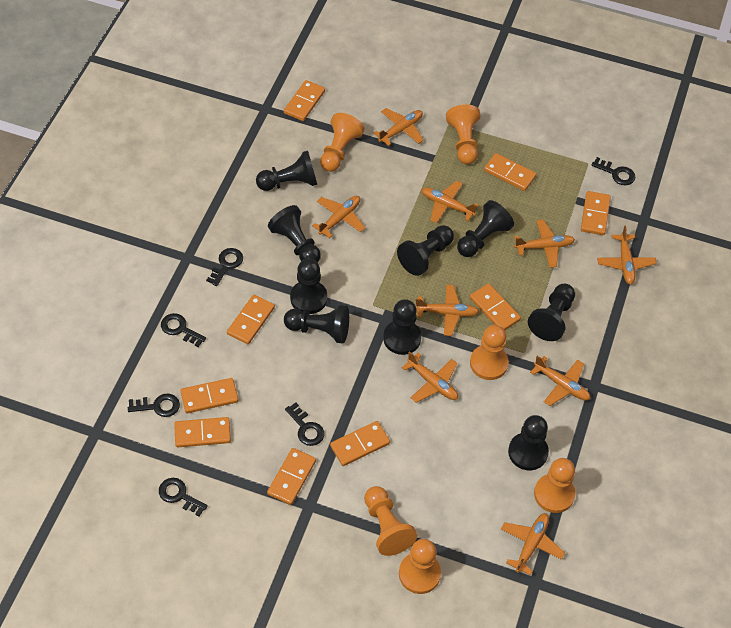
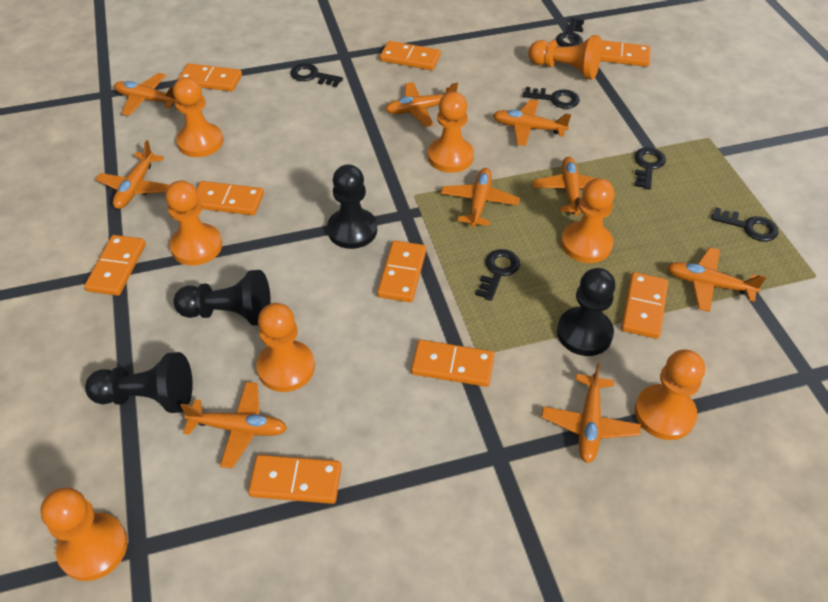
black pawn: [256,151,317,191] [268,205,321,263] [284,305,349,343] [290,259,327,314] [383,299,421,355] [397,225,454,276] [457,200,514,257] [508,415,549,470] [528,284,575,341] = 9 -> [85,352,193,413] [173,270,271,326] [327,164,377,249] [557,268,616,356] = 4
orange pawn: [320,113,364,172] [364,486,417,556] [399,539,441,594] [446,104,480,164] [470,325,509,380] [534,458,575,513] = 6 -> [40,487,128,581] [165,180,222,266] [173,77,223,157] [256,303,315,392] [428,92,474,173] [528,35,602,80] [561,178,615,263] [635,350,705,440] = 8

